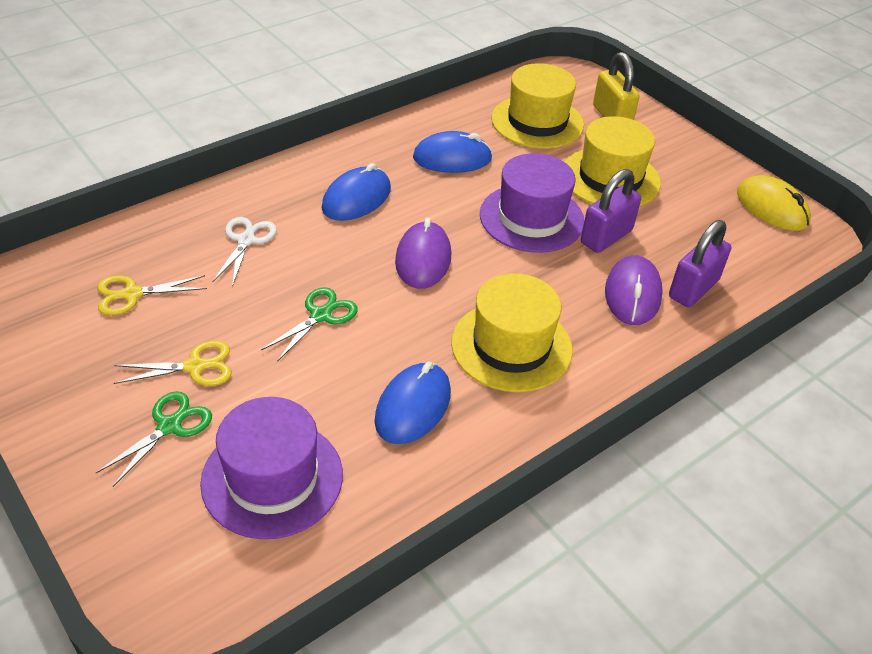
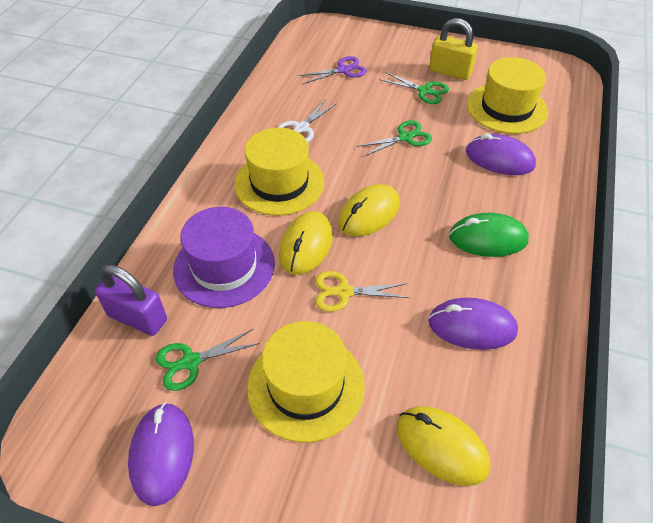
blue mouse: [322,163,391,221] [374,362,451,444] [413,131,493,173] = 3 -> none = 0
green mouse: none = 0 -> [449,213,529,257] = 1
green scissors: [96,391,212,487] [261,287,358,362] = 2 -> [156,329,260,391] [357,120,432,156] [379,72,449,104] = 3
purple hat: [200,397,343,539] [480,153,584,253] = 2 -> [173,207,275,308] = 1
purple mouse: [395,218,451,289] [605,255,663,325] = 2 -> [128,403,194,506] [428,298,518,350] [466,133,536,175] = 3
purple padlock: [581,169,641,253] [669,220,731,307] = 2 -> [95,265,167,336] = 1
purple scissors: none = 0 -> [298,56,367,84] = 1
yellow mouse: [737,175,811,231] = 1 -> [279,211,333,275] [338,184,400,237] [397,406,491,486] = 3
yellow scissors: [97,275,207,316] [114,340,232,386] = 2 -> [315,271,410,312] = 1

